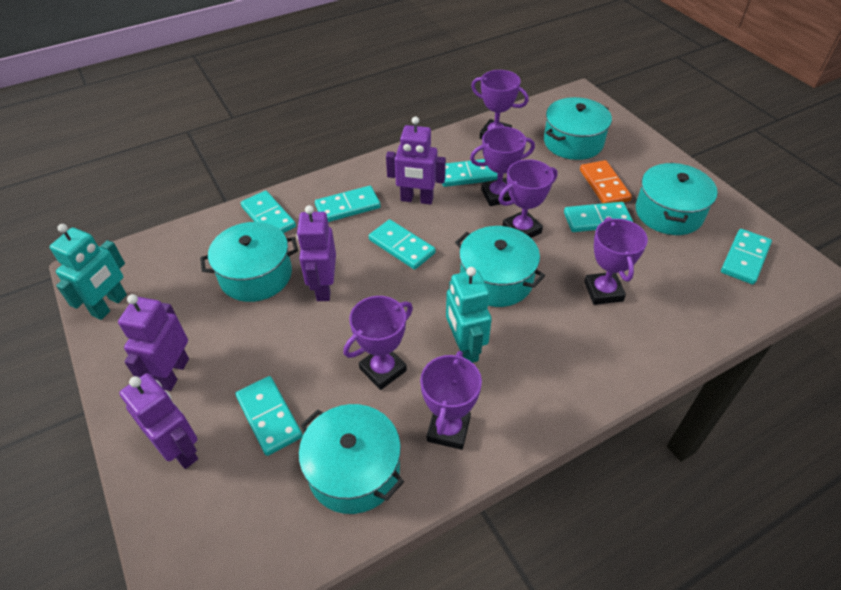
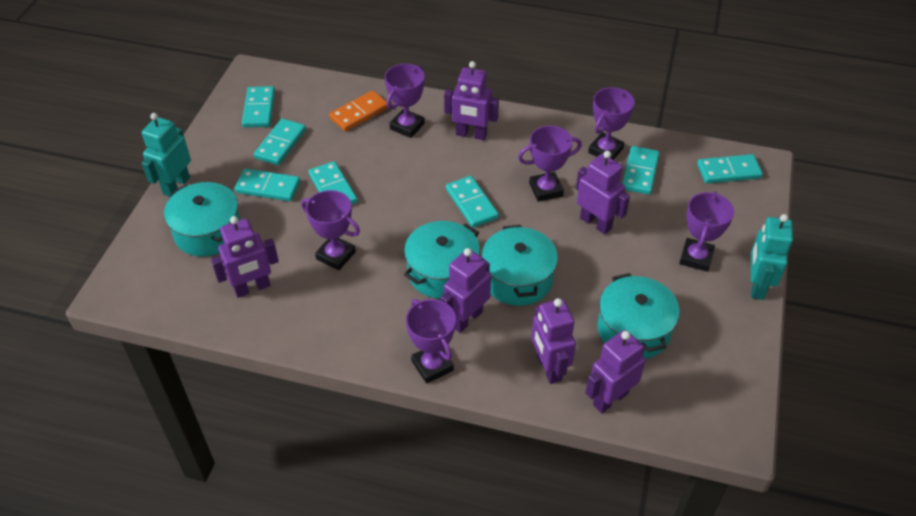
purple robot: [118,294,189,391] [119,373,198,469] [297,205,336,301] [386,116,446,205] = 4 -> [211,216,279,298] [441,248,491,333] [444,61,499,140] [531,298,576,384] [576,151,630,234] [585,330,646,413] = 6
turquoise pot: [200,222,298,302] [299,404,404,514] [455,226,545,307] [544,97,612,160] [636,163,718,235] = 5 -> [164,182,241,257] [404,221,480,299] [482,225,558,306] [597,273,680,359] = 4

